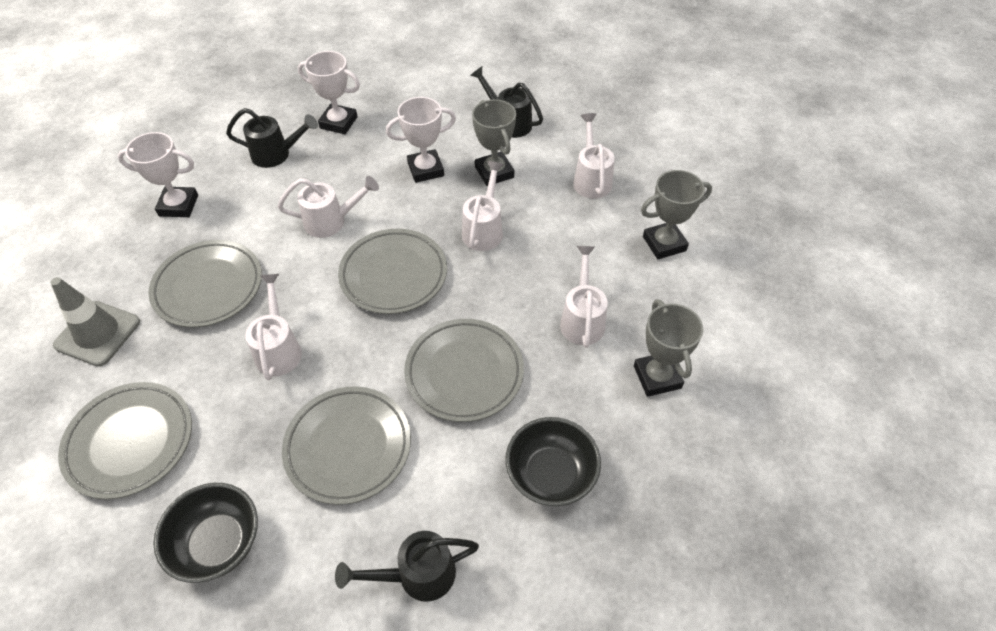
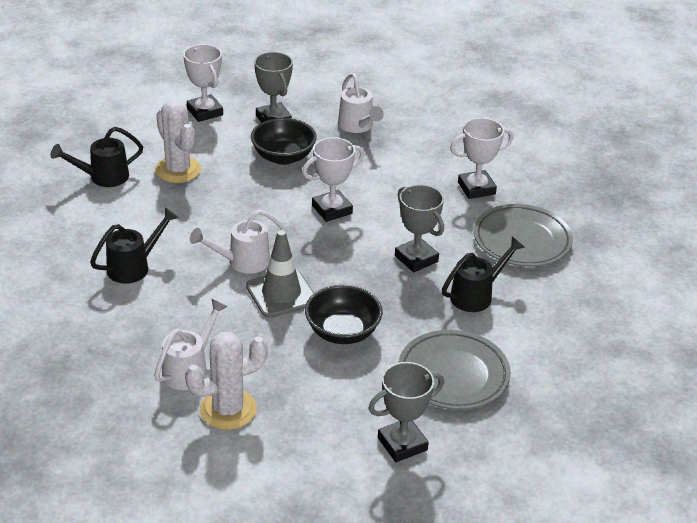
grey plate: [58,382,192,499] [148,240,262,328] [282,386,411,505] [338,229,447,314] [404,319,524,422] = 5 -> [398,330,511,410] [474,204,573,267] = 2
white cactus: none = 0 -> [155,100,201,183] [185,332,268,430] = 2
white watering can: [245,274,302,380] [278,176,379,238] [462,161,504,251] [560,246,608,348] [573,113,615,199] = 5 -> [154,299,228,390] [190,210,287,274] [338,73,384,133] = 3

